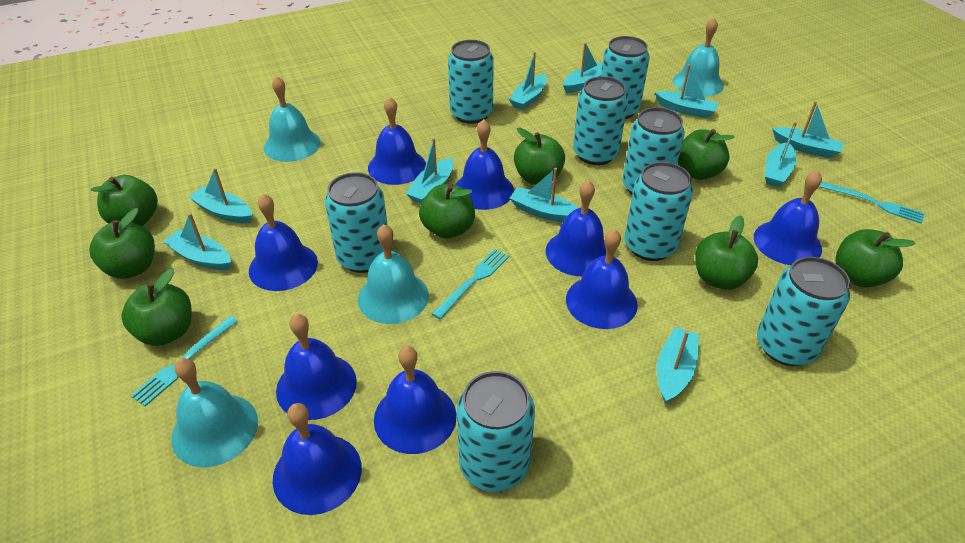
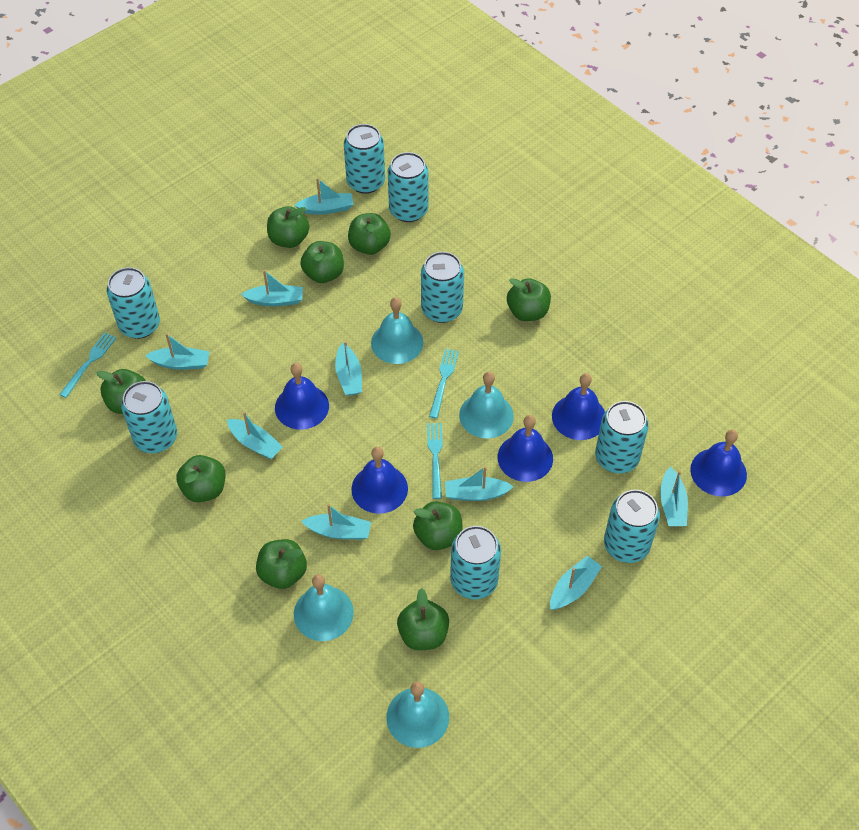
blue bell: [249,194,318,291] [273,403,362,515] [276,314,357,420] [368,97,426,185] [374,346,457,454] [455,119,514,210] [546,180,606,276] [566,229,638,329] [754,170,822,265] = 9 -> [275,363,329,430] [351,447,408,514] [498,415,553,482] [552,373,605,440] [690,430,747,497] = 5
green apple: [90,208,155,279] [91,175,158,226] [121,268,192,346] [419,184,475,239] [514,128,565,185] [678,129,735,180] [695,215,758,290] [835,229,916,288] = 8 -> [96,369,146,414] [176,455,225,502] [256,539,307,589] [267,206,309,248] [300,241,344,283] [348,213,391,255] [397,588,449,650] [413,501,462,550] [507,278,551,321] = 9
turquoise boat: [163,213,231,270] [189,168,252,224] [405,138,454,204] [509,52,547,110] [510,168,578,222] [563,43,602,93] [655,64,719,118] [657,327,699,403] [765,122,797,187] [772,101,844,158] = 10 -> [145,333,210,370] [227,412,283,459] [241,270,303,306] [294,178,353,215] [301,504,371,540] [335,341,362,396] [445,466,514,501] [550,555,602,610] [660,467,688,526] = 9

